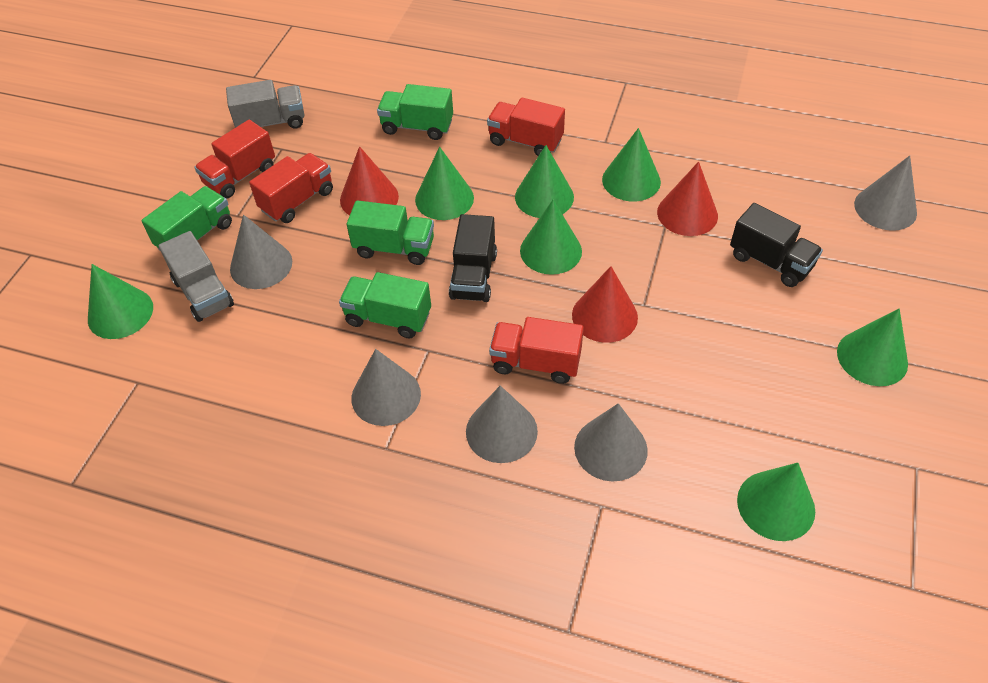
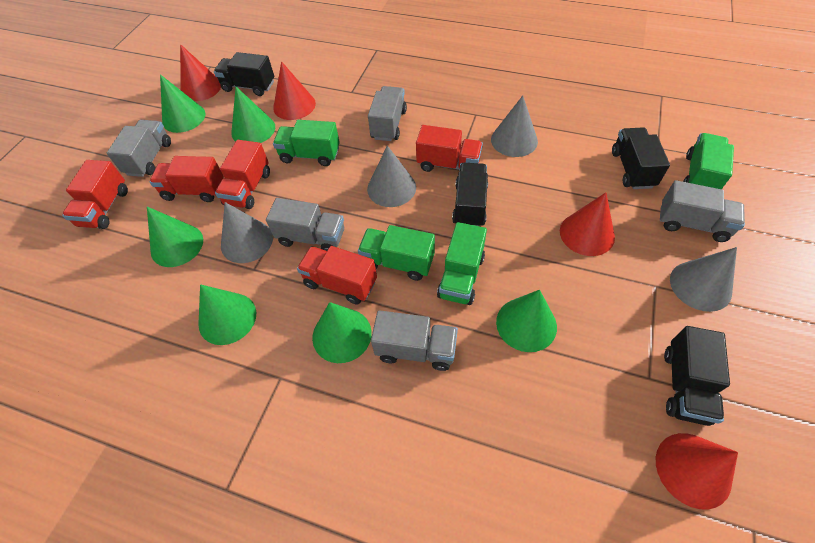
black truck: [449,214,497,302] [730,203,823,287] = 2 -> [214,52,274,96] [452,163,488,226] [612,127,670,189] [664,326,730,426] = 4
green cone: [88,264,153,339] [415,147,474,220] [515,145,574,218] [520,200,582,275] [602,128,661,201] [737,463,815,541] [837,308,908,386] = 7 -> [147,207,203,267] [160,74,205,133] [198,284,256,345] [231,87,275,143] [312,302,372,363] [496,290,557,352] = 6
grey cone: [230,215,292,289] [351,349,421,426] [466,386,538,463] [574,403,648,481] [854,156,917,231] = 5 -> [221,202,273,263] [367,145,416,207] [491,96,538,157] [670,247,737,312] = 4
grey truck: [158,231,234,322] [226,80,304,128] = 2 -> [107,120,171,177] [266,198,344,251] [368,86,407,141] [371,310,458,371] [660,180,745,242] = 5
red cone: [340,146,399,215] [572,266,638,343] [657,161,718,236] = 3 -> [180,44,221,101] [273,61,316,120] [560,193,615,256] [656,433,738,509] = 4
red truck: [194,120,275,199] [249,153,333,223] [487,98,565,156] [489,317,584,384] = 4 -> [62,160,128,229] [150,156,224,202] [215,140,270,209] [297,246,377,304] [416,125,483,172] = 5

